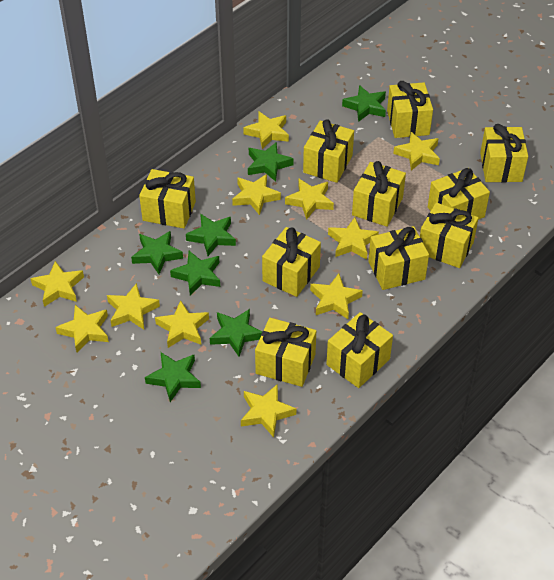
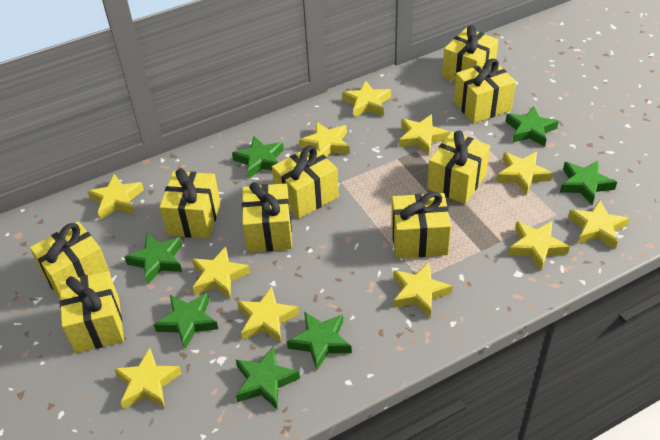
yellow gift: [139,169,196,228] [255,318,316,387] [262,227,321,297] [303,119,354,183] [326,312,393,388] [352,161,406,227] [368,226,429,290] [387,81,433,138] [420,202,479,268] [428,168,490,220] [480,124,528,182] = 11 -> [30,222,110,298] [59,271,124,353] [159,168,221,238] [242,182,292,253] [272,146,339,219] [391,192,451,258] [427,131,490,204] [442,25,499,82] [453,59,516,124] = 9

